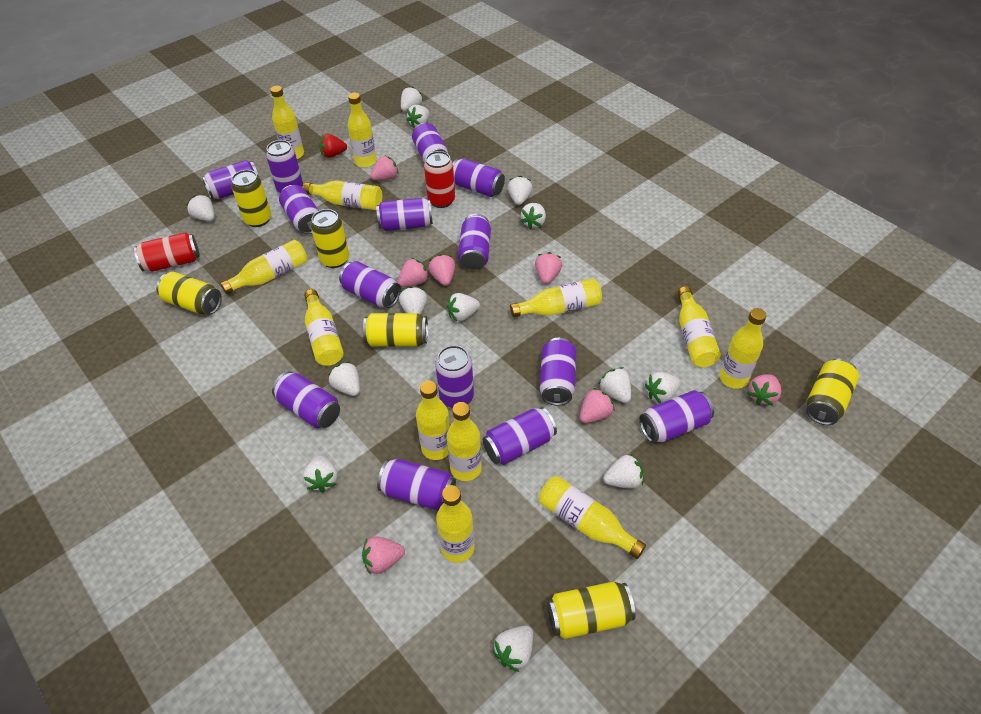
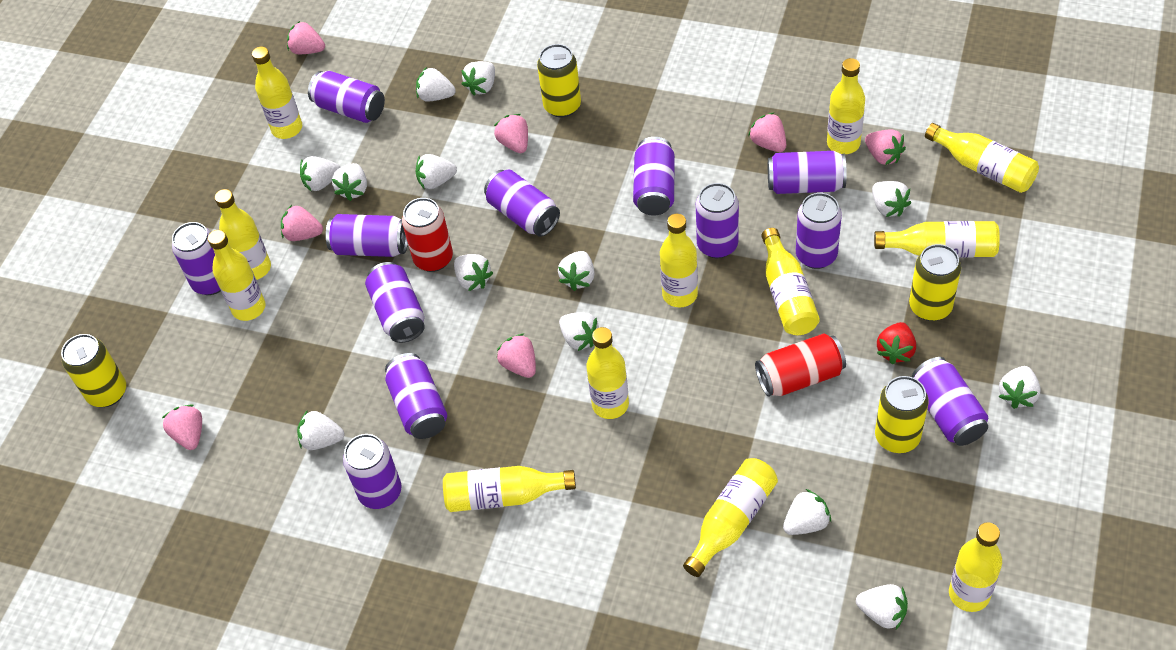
purple can: [202,160,259,199] [266,140,303,193] [272,371,340,428] [279,185,319,234] [339,261,401,308] [376,198,433,231] [377,459,456,511] [412,123,448,163] [435,345,474,408] [453,158,505,197] [458,214,491,270] [483,407,557,465] [539,338,576,406] [639,390,714,443] = 14 -> [172,222,221,295] [308,71,385,123] [326,214,408,257] [343,434,402,509] [365,262,425,343] [385,353,447,439] [484,170,560,237] [633,137,675,216] [696,183,739,258] [768,151,847,194] [796,193,842,269] [912,357,988,446] = 12
yellow can: [156,272,222,315] [231,170,271,227] [311,209,349,268] [363,313,428,346] [547,582,635,639] [806,359,859,425] = 6 -> [61,334,126,407] [537,44,581,118] [875,376,929,453] [909,244,961,321] = 4

